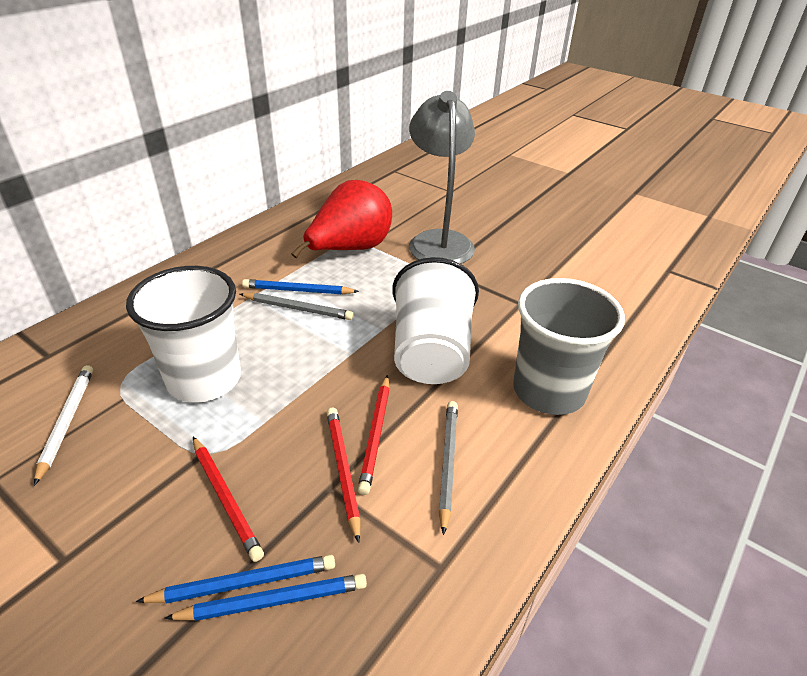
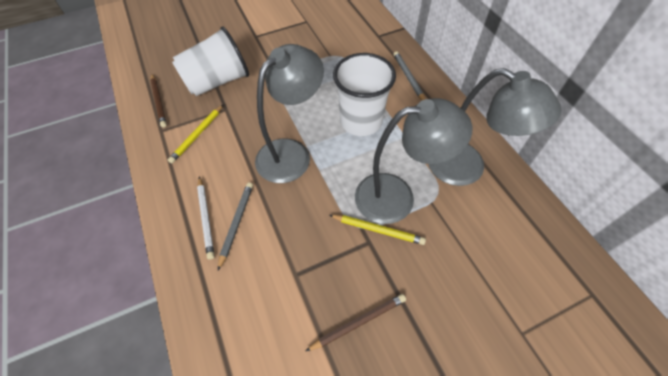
blue pencil: [136,554,335,604] [164,574,367,621] [242,279,359,295] = 3 -> none = 0
brown pencil: none = 0 -> [150,74,167,128] [306,294,406,351] = 2
grey cup: [513,278,625,415] = 1 -> none = 0
grey lamp: [409,91,475,264] = 1 -> [255,44,324,183] [355,98,472,224] [428,68,562,186] = 3
red pear: [291,180,392,258] = 1 -> none = 0
red pencil: [193,437,264,562] [327,408,361,543] [358,375,390,495] = 3 -> none = 0
yellow pencil: none = 0 -> [168,105,223,163] [329,215,426,245] = 2

